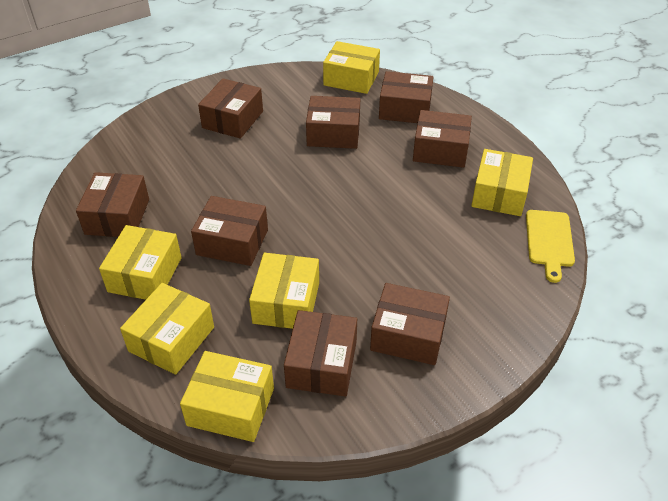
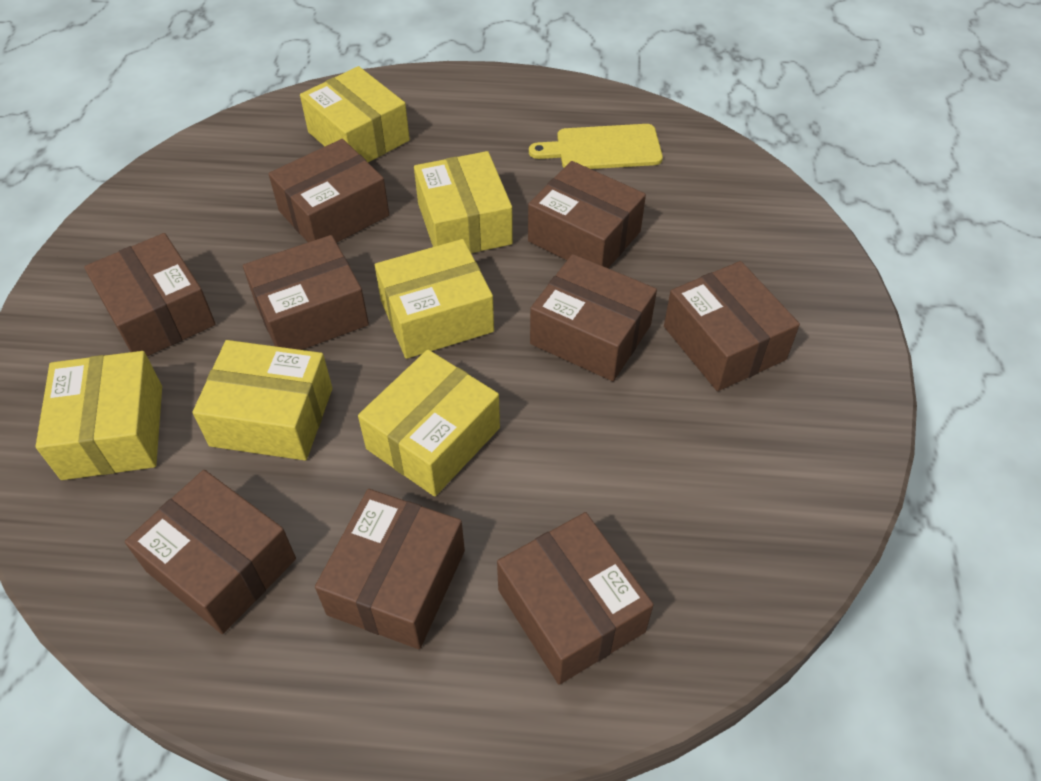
brown box: [76,172,149,237] [191,196,268,266] [198,78,263,139] [284,310,357,397] [306,96,360,149] [370,283,450,365] [379,71,433,123] [413,110,472,168] = 8 -> [84,233,215,356] [125,470,296,634] [243,235,369,350] [269,139,389,243] [315,489,465,649] [497,512,654,685] [528,161,646,268] [530,254,657,381] [664,261,800,391] = 9

